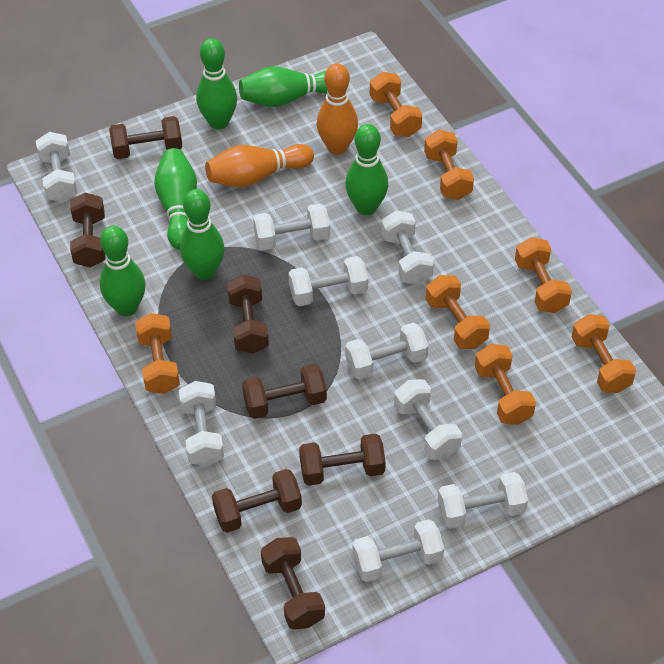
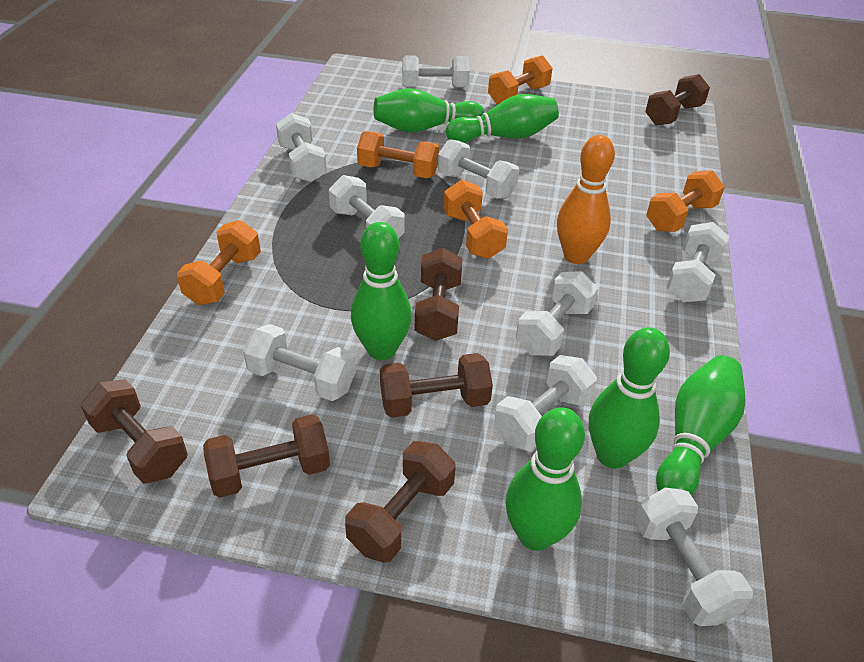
brown dumbbell: [70,192,106,268] [109,116,183,159] [212,469,302,533] [227,274,269,354] [242,364,327,419] [261,537,325,629] [299,433,386,486] = 7 -> [80,379,188,484] [203,414,330,498] [345,441,456,563] [380,353,493,418] [414,248,463,341] [645,74,710,125] = 6
orange bowling pin: [205,144,314,187] [317,63,358,155] = 2 -> [557,135,615,264] = 1
orange dumbbell: [135,313,180,394] [370,72,422,137] [424,130,474,200] [426,275,490,349] [475,344,536,425] [515,237,572,313] [572,314,636,393] = 7 -> [177,220,261,305] [357,131,439,178] [443,180,508,259] [488,55,553,105] [646,170,725,232] = 5

